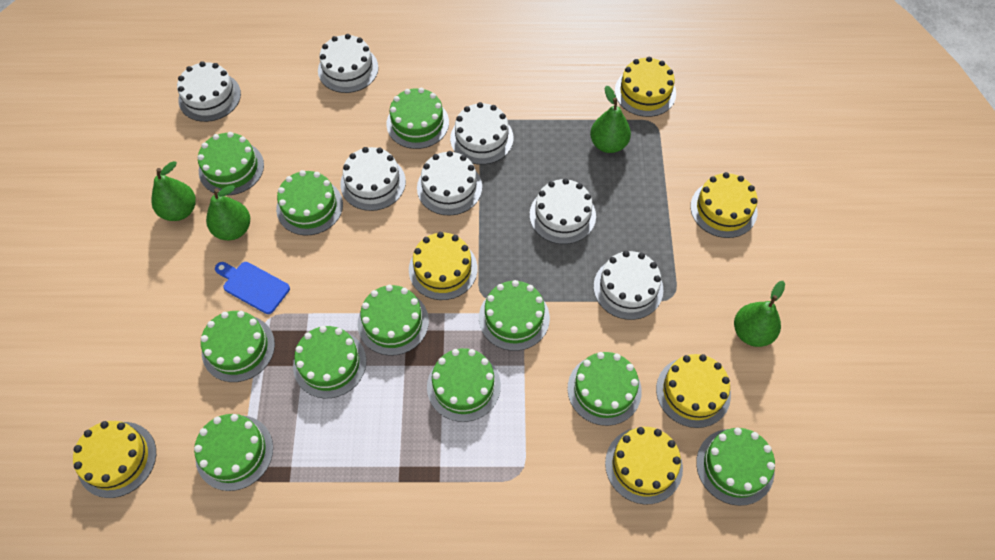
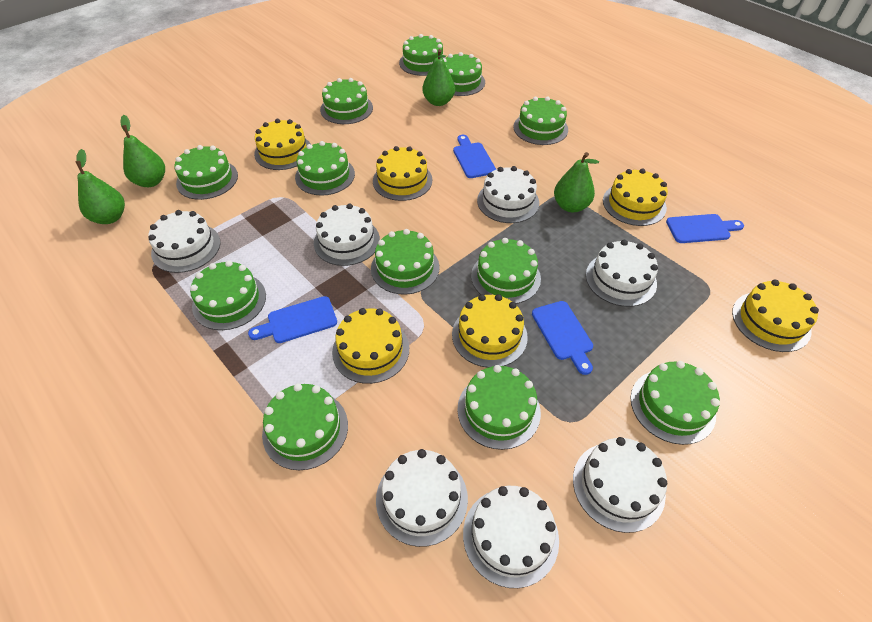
blue cutting board: [215,262,290,314] = 1 -> [248,296,337,343] [453,135,496,178] [532,301,593,375] [666,214,744,243] = 4
green cake: [194,414,273,491] [198,132,264,195] [201,311,275,382] [276,170,343,235] [293,326,366,398] [358,285,429,356] [386,88,449,149] [427,348,501,422] [479,280,550,351] [567,352,642,426] [696,428,775,506] = 11 -> [174,145,238,200] [190,260,266,330] [262,383,348,470] [295,141,355,196] [320,78,373,124] [371,229,440,295] [399,34,445,76] [443,52,485,96] [457,365,541,450] [471,238,541,304] [513,96,568,145] [631,361,720,445] = 12

